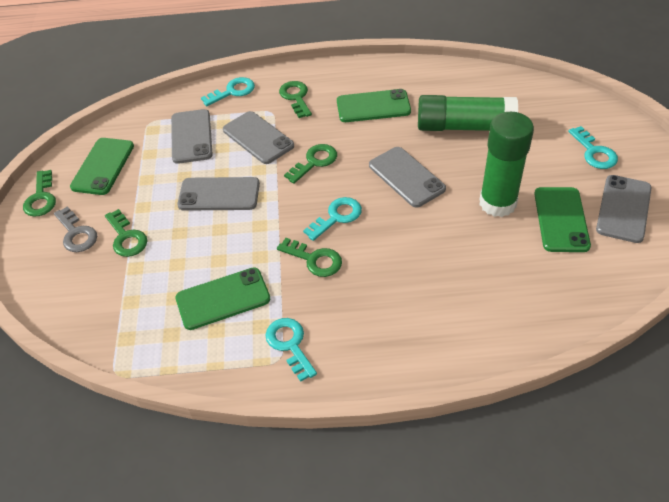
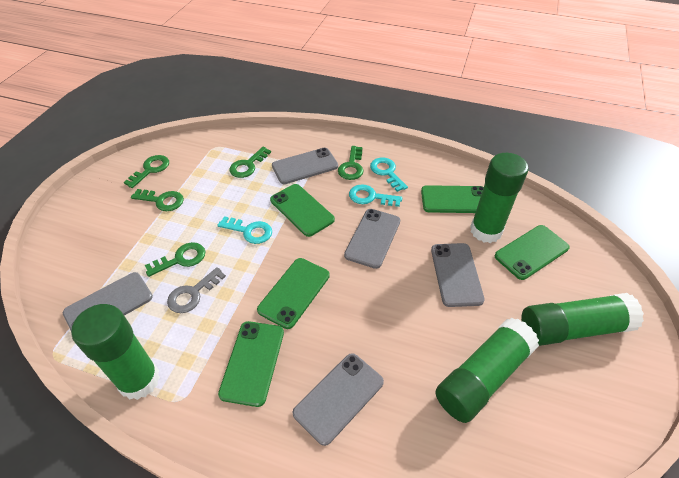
green glue stick: [418,95,518,131] [479,112,534,217] = 2 -> [71,304,160,400] [435,318,539,423] [470,153,528,243] [521,293,644,346] = 4
green phone: [70,138,134,195] [175,267,270,330] [337,89,411,122] [534,187,591,252] = 4 -> [218,321,284,407] [257,258,330,329] [270,184,335,237] [421,185,484,213] [495,225,570,280] = 5
turquoise key: [201,77,255,106] [265,318,317,382] [303,197,362,241] [568,126,618,169] = 4 -> [217,216,272,244] [349,184,402,207] [370,158,408,192] = 3

